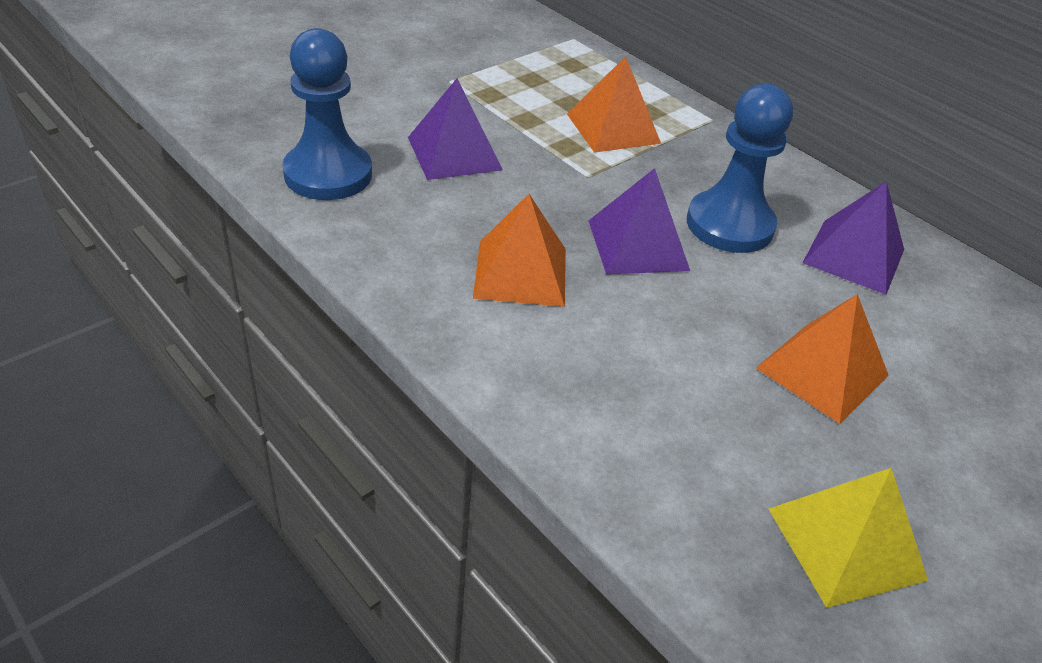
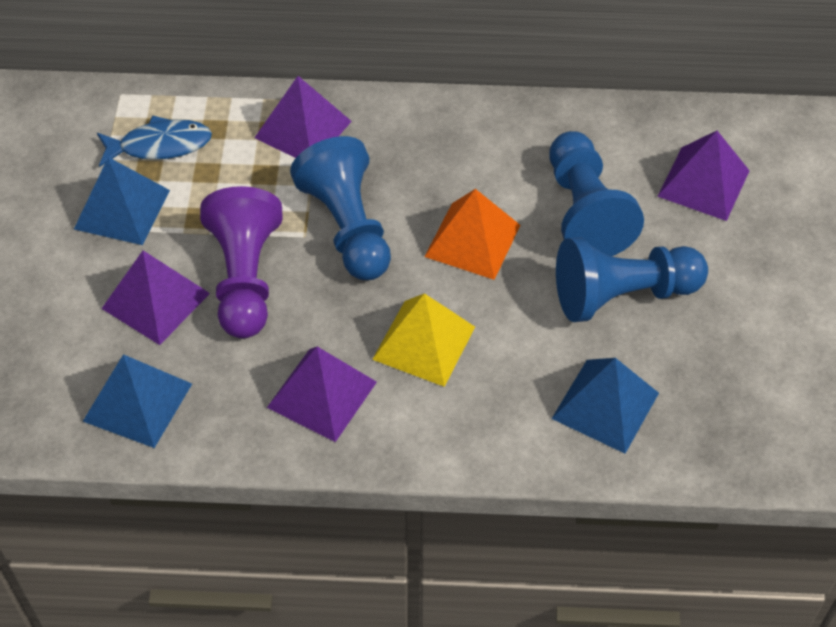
blue fish: none = 0 -> [97,116,212,167] = 1
blue pawn: [283,28,372,200] [687,84,793,253] = 2 -> [290,136,391,280] [549,131,644,256] [556,237,708,322] = 3
blue pyramid: none = 0 -> [74,157,170,245] [83,354,192,448] [552,358,659,454] = 3
orange pyramid: [473,194,566,307] [567,56,661,153] [756,294,889,424] = 3 -> [424,189,520,280] = 1
purple pawn: none = 0 -> [200,186,283,339] = 1
purple pyramid: [408,78,503,180] [589,168,690,274] [803,181,904,294] = 3 -> [101,251,210,345] [254,76,352,158] [267,347,377,442] [657,131,750,221] = 4

